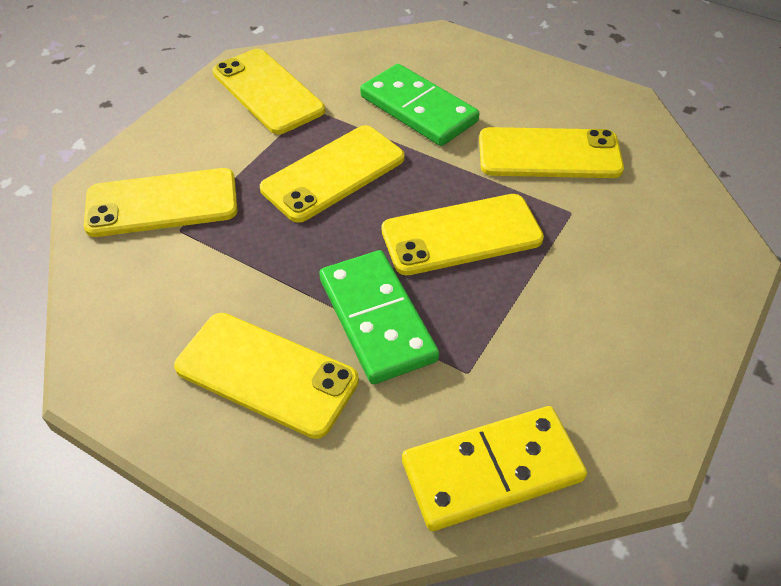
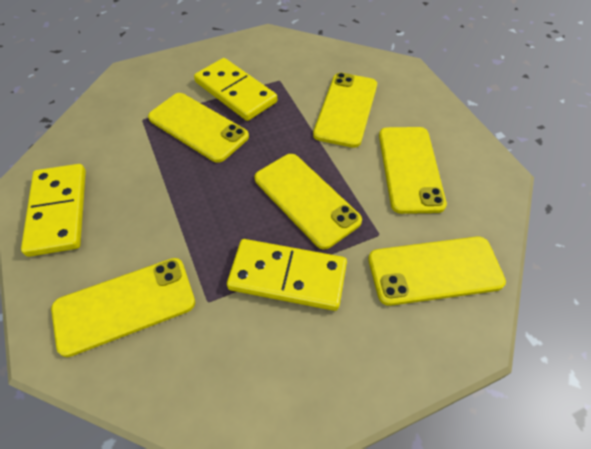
green domino: [319,250,439,384] [360,64,480,146] = 2 -> none = 0
yellow domino: [402,406,587,531] = 1 -> [21,164,86,257] [194,58,277,121] [227,239,347,311] = 3

